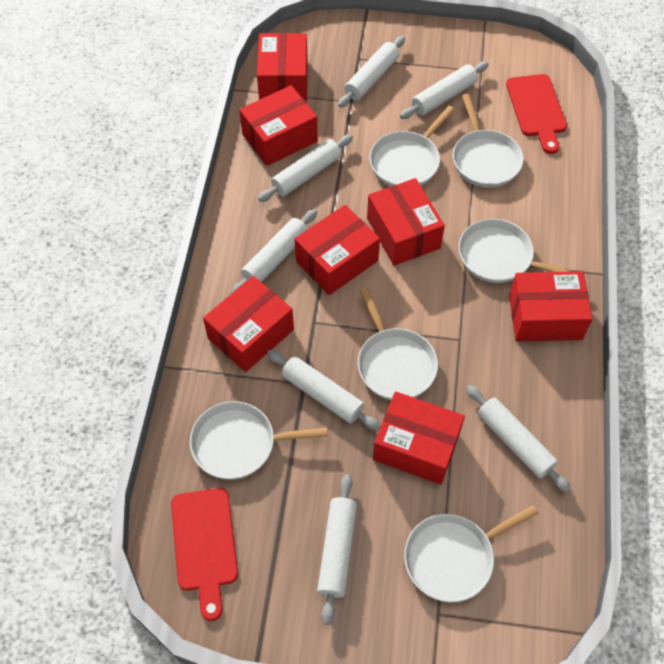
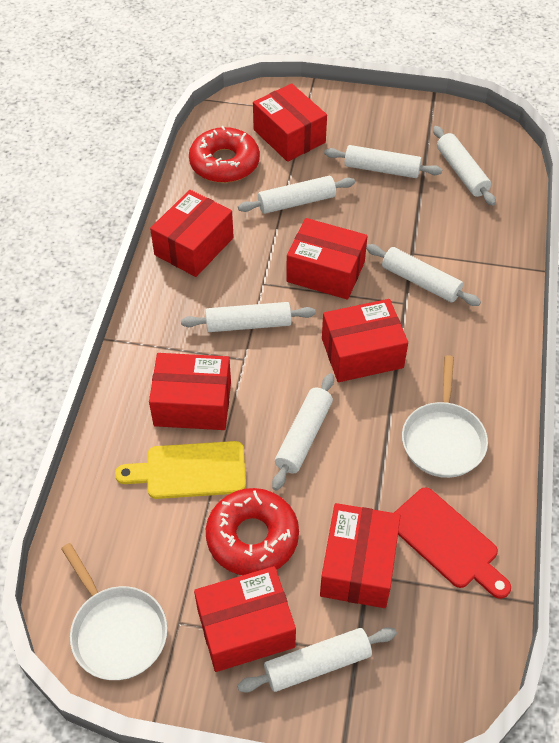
red cutting board: [171,488,238,621] [506,74,567,154] = 2 -> [394,487,511,599] = 1
red donut: none = 0 -> [189,126,260,183] [206,488,299,575] = 2
white pan: [190,401,328,480] [358,287,438,400] [369,106,455,186] [404,505,538,603] [453,94,524,188] [459,219,571,283] = 6 -> [61,543,167,680] [402,355,488,478] = 2
yellow cutting board: none = 0 -> [115,441,246,499] = 1

